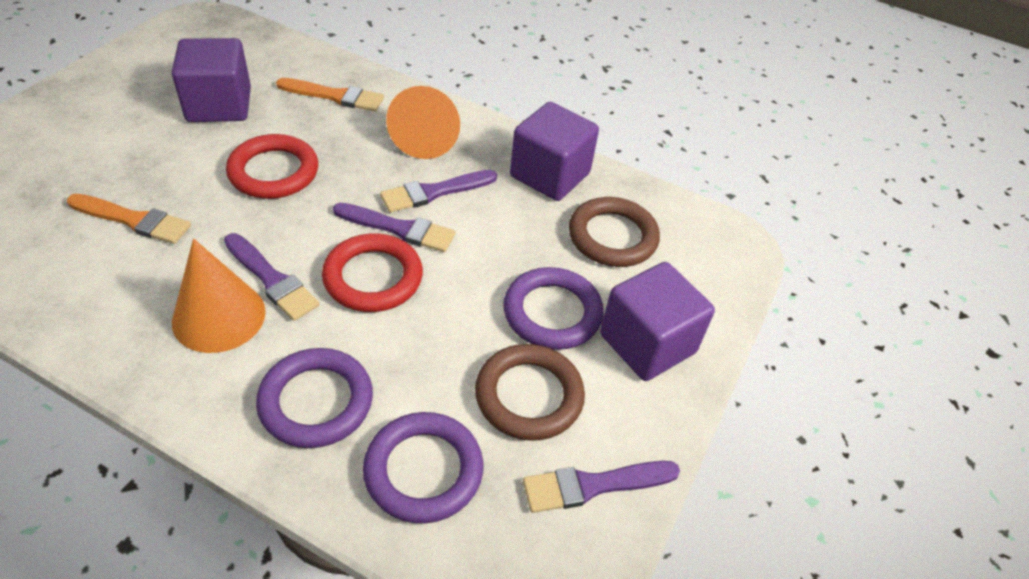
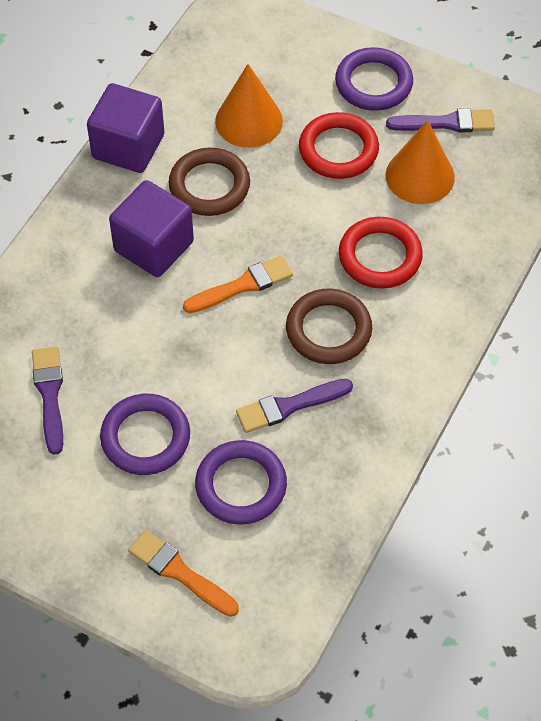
purple brush: [224,233,319,321] [333,203,455,252] [380,170,497,212] [523,461,680,513] = 4 -> [32,347,63,455] [236,379,353,433] [386,108,495,133] = 3
purple cube: [172,38,251,122] [510,102,599,201] [600,262,715,381] = 3 -> [87,83,164,173] [109,180,194,277] = 2

